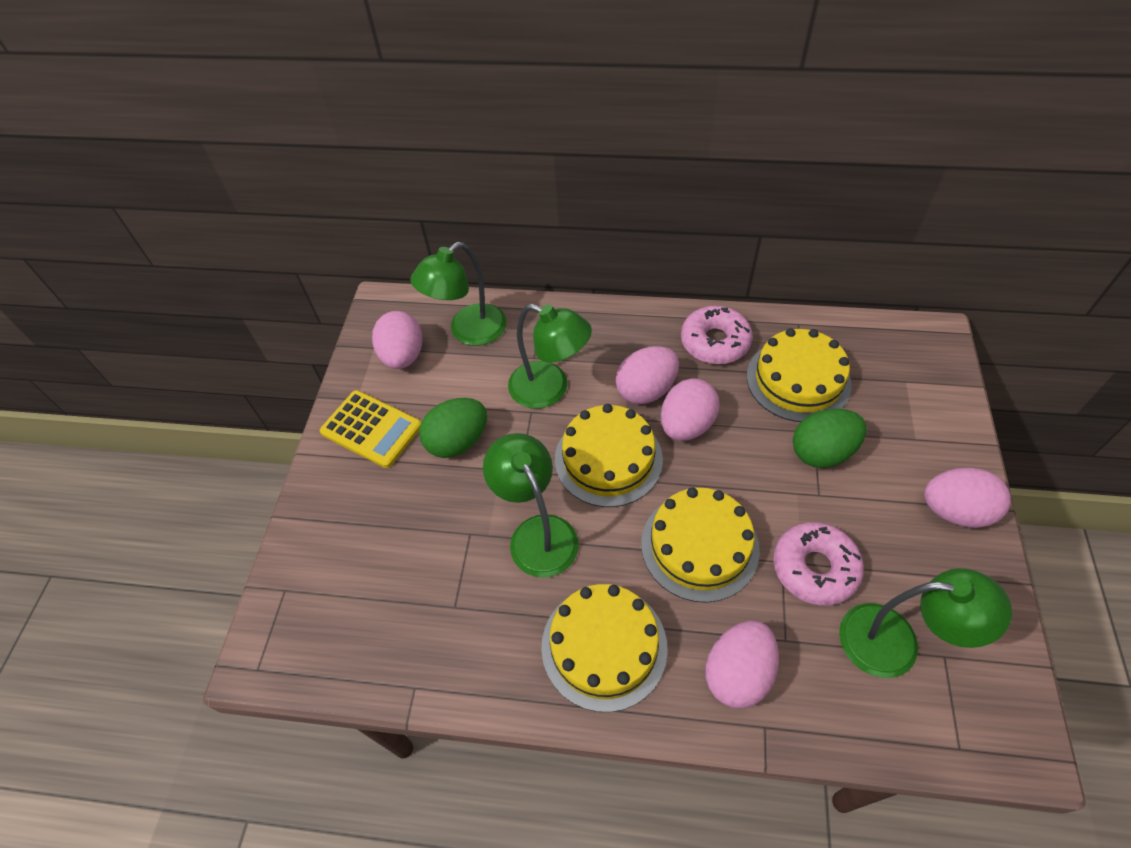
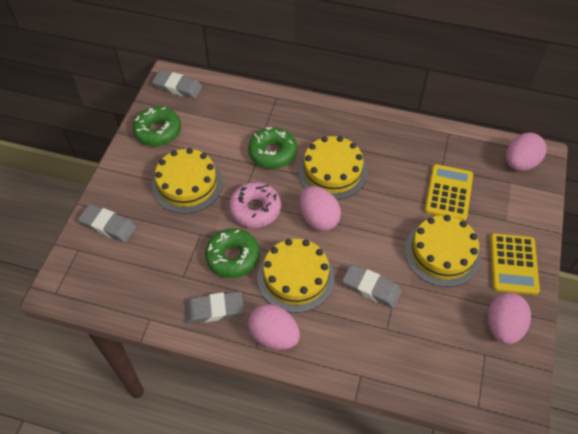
green donut: none = 0 -> [133,106,181,146] [205,228,260,278] [248,127,297,169] = 3
green egg: [419,398,487,458] [793,409,867,468] = 2 -> none = 0
green lamp: [410,242,507,346] [483,433,579,578] [508,304,592,409] [839,568,1012,678] = 4 -> none = 0
grey eraser: none = 0 -> [78,204,136,242] [152,70,202,99] [185,291,244,324] [342,264,402,308] = 4
pink donut: [681,306,753,364] [773,522,864,606] = 2 -> [229,182,281,228] = 1
pink egg: [372,311,423,369] [615,346,679,404] [661,378,720,441] [705,621,779,709] [924,468,1011,528] = 5 -> [248,304,300,350] [300,186,341,231] [487,293,531,345] [506,133,547,171] = 4
yellow calculator: [320,390,421,468] = 1 -> [425,164,473,221] [490,233,540,295] = 2

